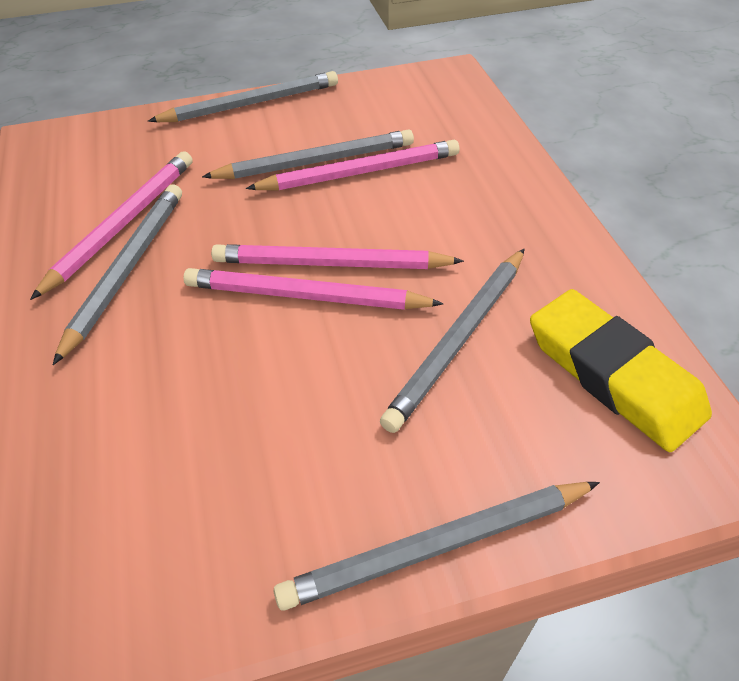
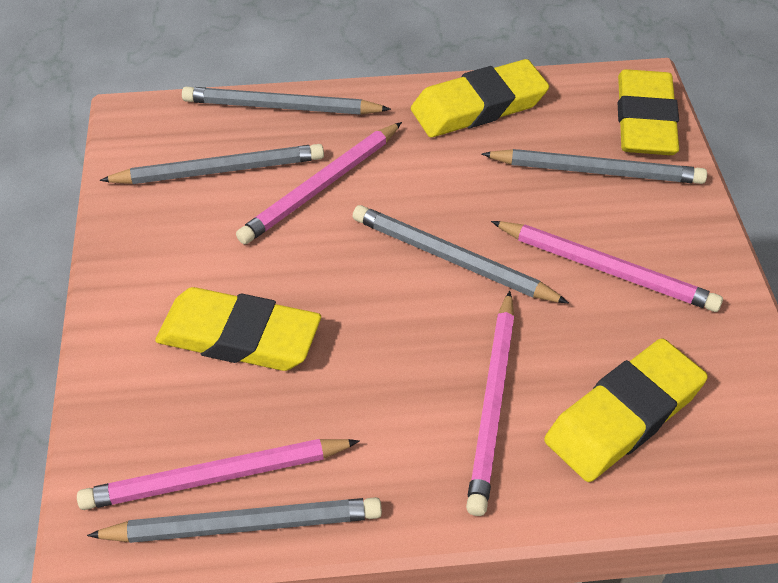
yellow eraser: [530,289,712,452] = 1 -> [155,287,321,371] [411,59,549,137] [544,338,708,482] [618,69,679,155] = 4

